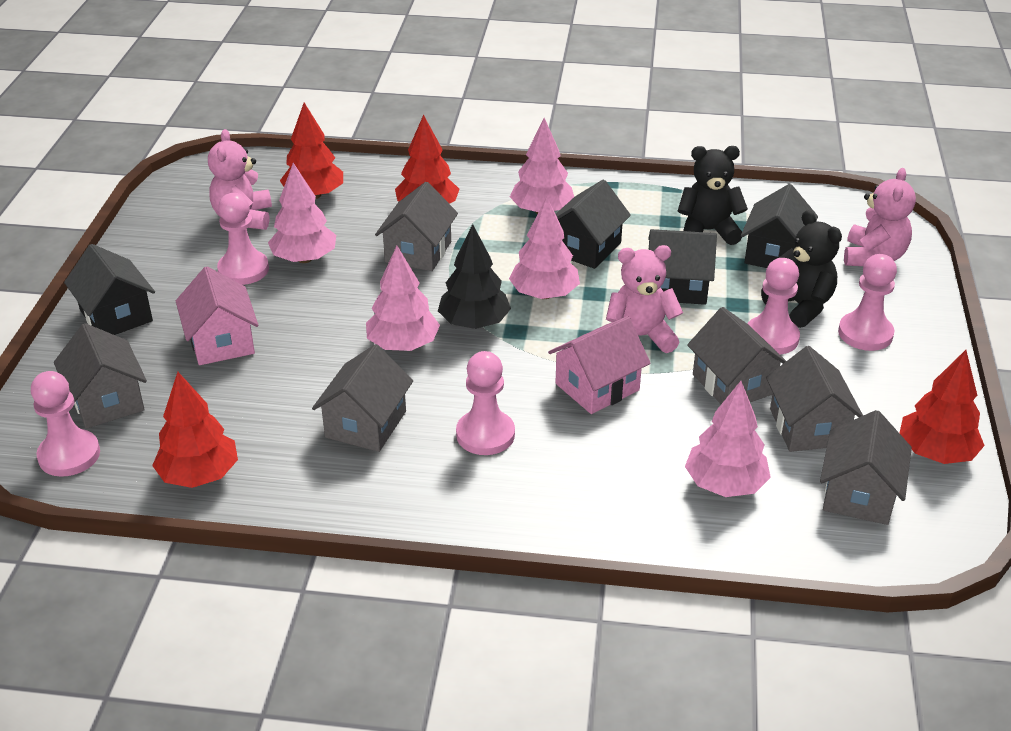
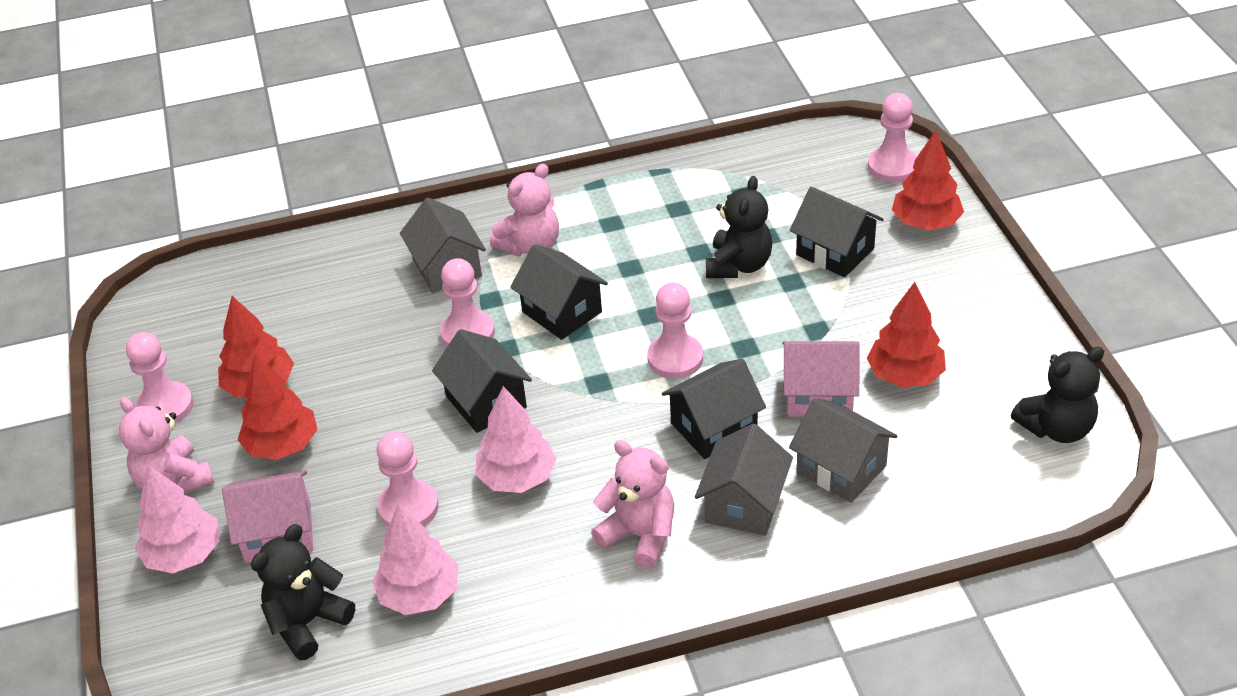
black teddy bear: [678,146,748,245] [761,210,842,328] = 2 -> [251,524,355,660] [706,176,773,278] [1011,347,1104,443] = 3
black tree: [438,224,511,329] = 1 -> none = 0
grey house: [54,323,147,429] [312,344,413,452] [375,182,458,271] [687,307,786,404] [766,346,863,452] [820,410,912,525] = 6 -> [400,198,486,293] [695,424,793,536] [789,398,897,503] = 3
pink tree: [268,163,336,263] [366,246,440,351] [509,197,580,299] [510,118,574,214] [685,381,771,497] = 5 -> [135,465,220,573] [372,504,458,615] [475,386,557,493] = 3

